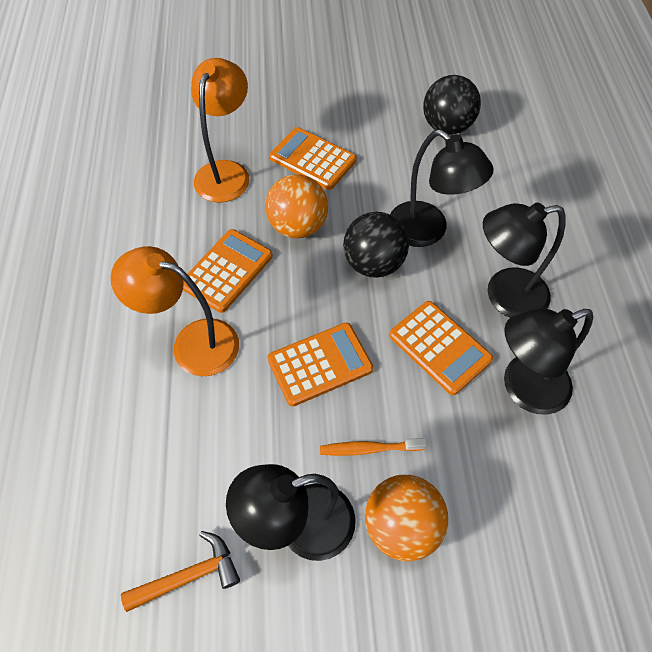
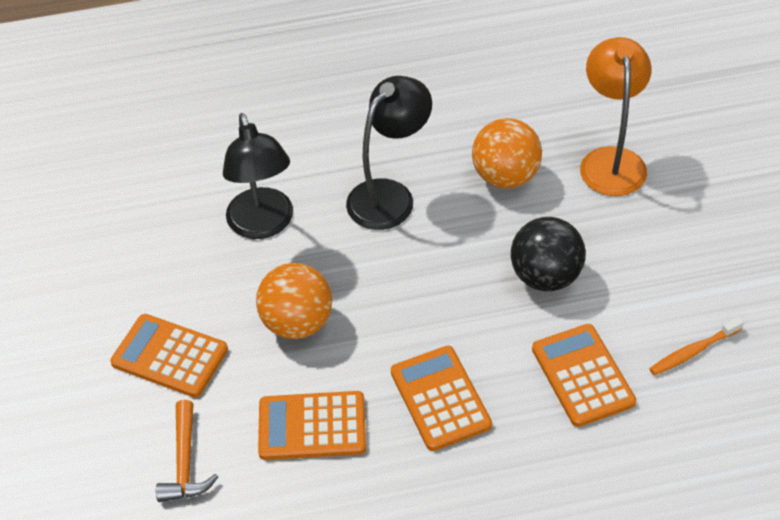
black ball: [343,212,409,278] [423,75,481,134] = 2 -> [511,217,586,291] = 1
black lamp: [226,464,356,561] [390,129,494,247] [483,203,566,318] [504,308,593,415] = 4 -> [223,113,293,239] [346,76,432,230] = 2
orange lamp: [110,246,239,376] [191,58,250,203] = 2 -> [580,37,652,196] = 1

